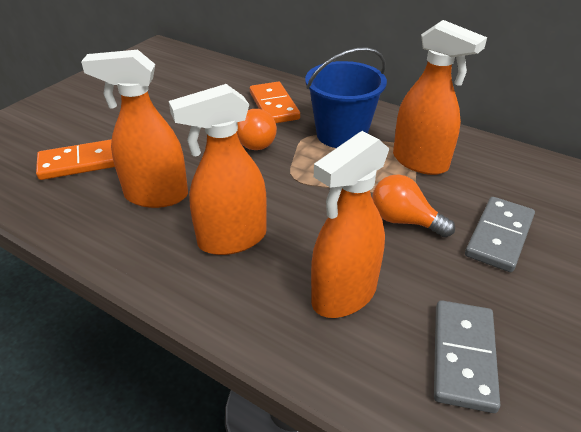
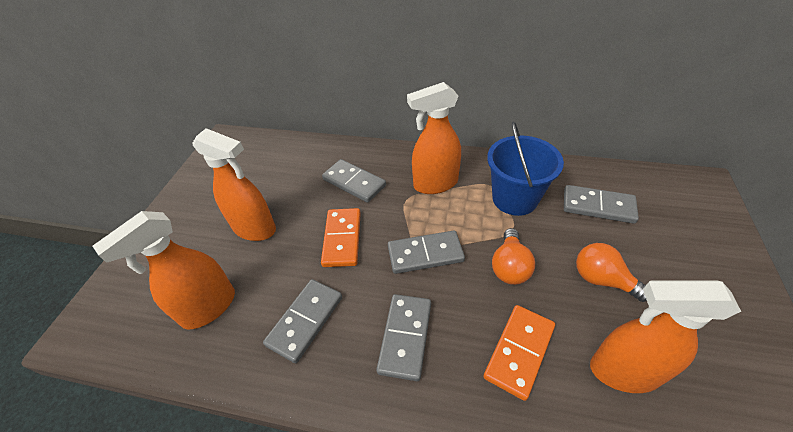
grey domino: [434,300,500,413] [465,197,535,272] = 2 -> [263,279,342,363] [322,159,386,203] [376,294,431,381] [388,230,465,274] [564,185,639,224] = 5

